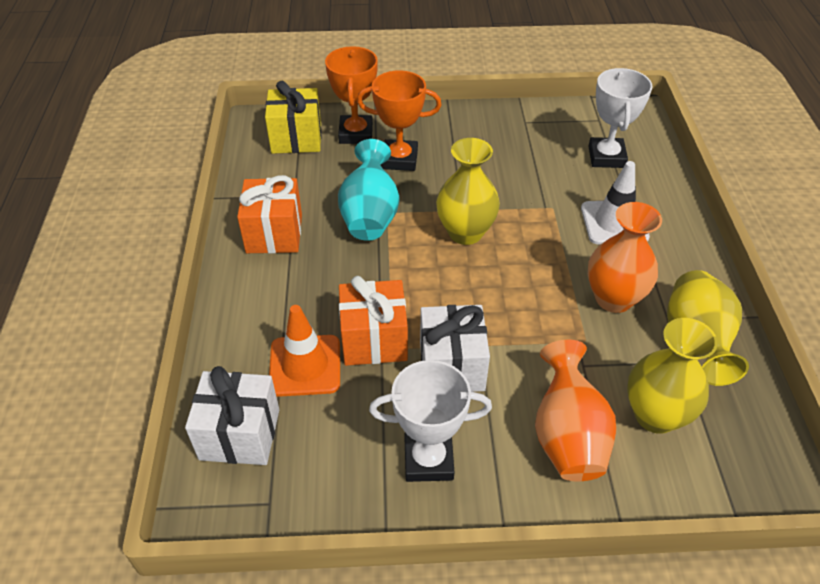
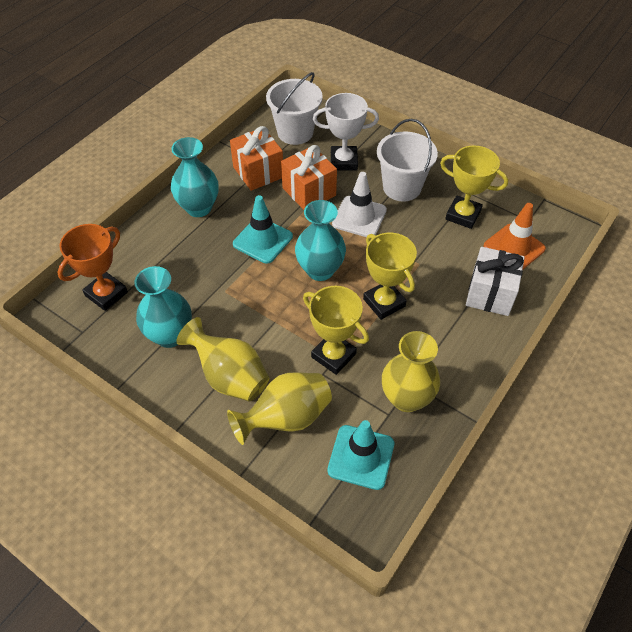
orange trophy: [325,46,378,144] [357,70,442,171] = 2 -> [57,224,128,311] = 1
orange vase: [535,340,616,481] [588,202,662,313] = 2 -> none = 0
turquoise traffic cone: none = 0 -> [233,195,293,264] [327,420,394,490] = 2
turquoise vase: [338,139,399,241] = 1 -> [134,266,192,348] [171,137,219,217] [295,200,346,281] = 3
white bucket: none = 0 -> [266,72,323,145] [377,119,438,201] = 2
white gift: [185,366,279,465] [420,305,490,392] = 2 -> [466,247,525,316] = 1
white trophy: [369,360,492,482] [589,68,653,168] = 2 -> [313,93,379,171] = 1
yellow gift: [265,81,321,154] = 1 -> none = 0
yellow trophy: none = 0 -> [303,286,369,375] [363,233,417,320] [440,145,508,229] = 3

